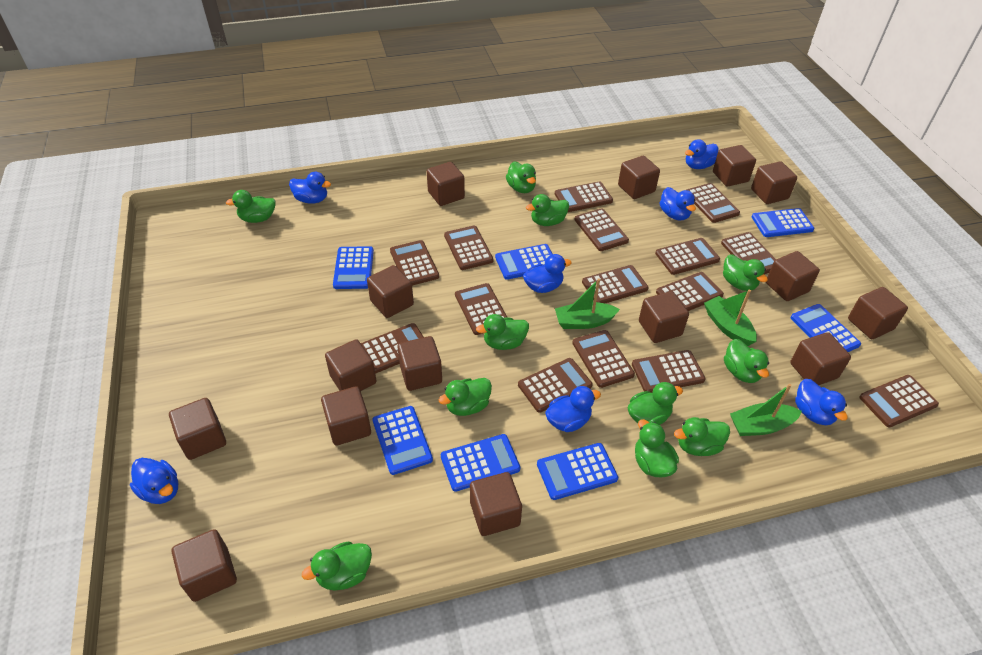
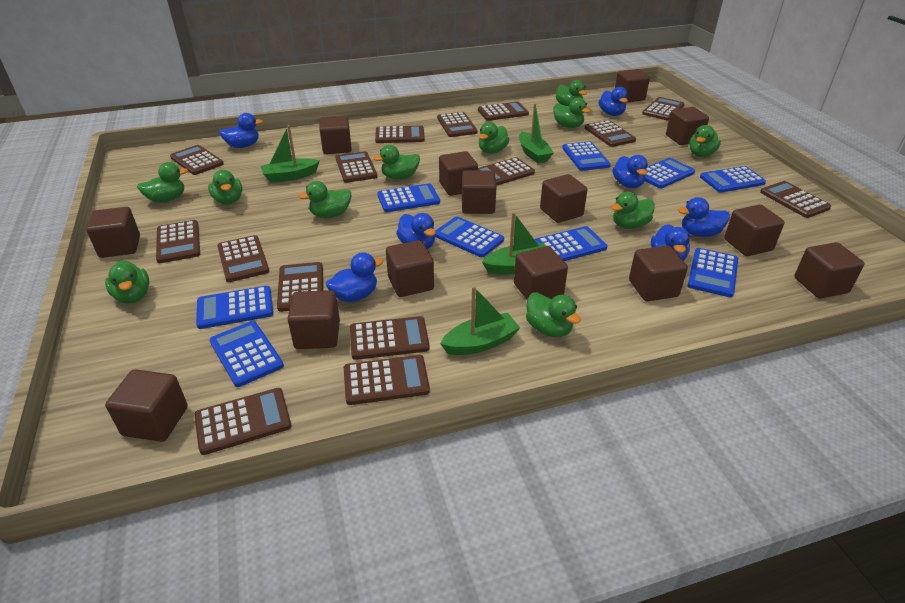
blue calculator: [333,246,374,289] [372,406,433,475] [441,434,520,492] [495,244,552,280] [537,443,618,500] [752,208,815,237] [791,304,861,352] = 7 -> [196,286,273,329] [209,321,284,387] [377,183,440,212] [435,216,504,257] [535,226,608,261] [562,141,611,171] [645,158,695,188] [688,248,738,297] [700,166,766,193] = 9
brown cube: [169,398,226,460] [172,529,237,602] [321,386,371,446] [325,339,376,391] [367,265,414,318] [397,336,442,391] [427,162,465,206] [470,472,522,536] [618,156,660,199] [639,291,689,343] [713,145,756,187] [751,161,797,204] [766,251,820,301] [790,332,851,385] [848,287,908,339] = 15 -> [86,207,140,258] [105,369,188,442] [288,290,340,349] [319,116,352,154] [386,240,434,297] [439,151,478,196] [462,170,496,214] [514,246,568,300] [540,174,587,223] [615,69,650,102] [629,245,688,301] [666,107,709,145] [724,205,785,256] [794,242,864,298] = 14
green boat: [555,278,620,329] [704,289,757,346] [730,384,802,436] = 3 -> [261,125,320,183] [440,286,520,355] [482,212,545,274] [519,103,554,163] = 4

